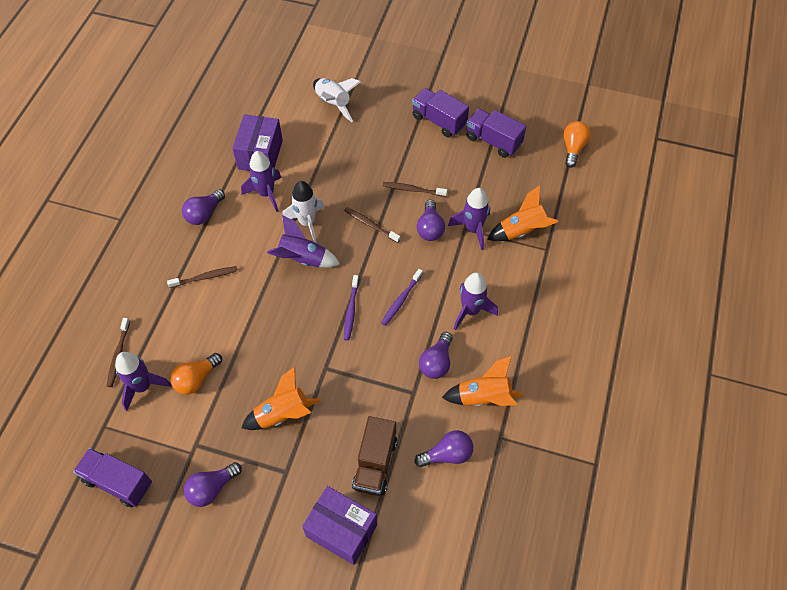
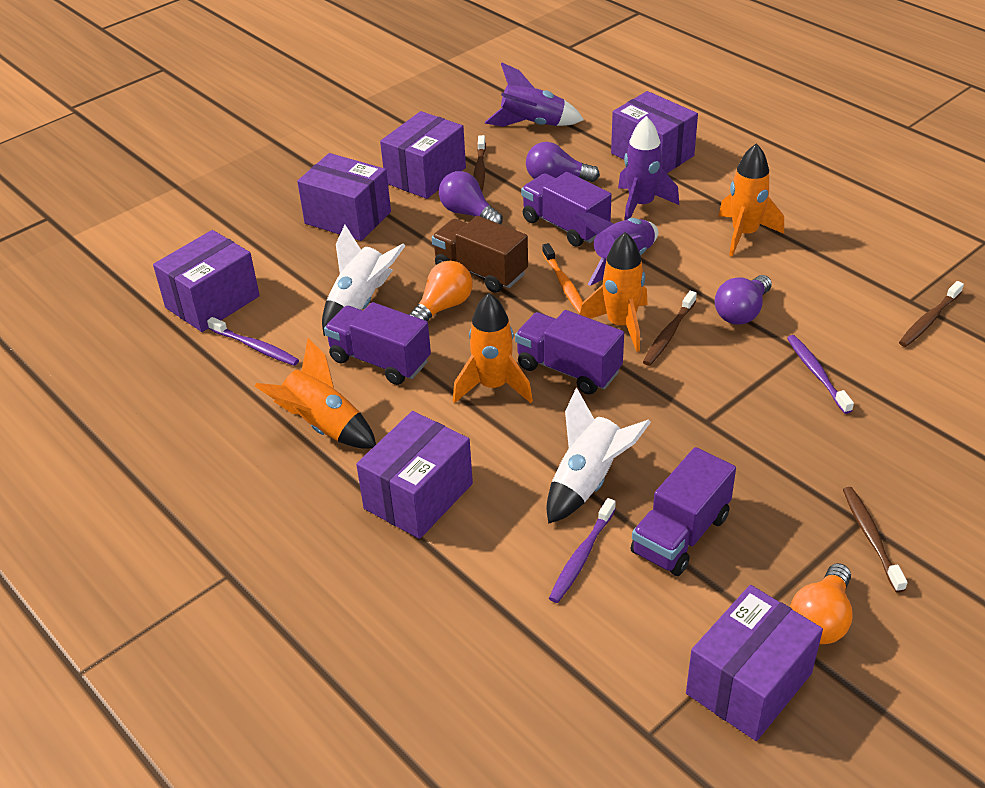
orange rocket: [241,367,321,430] [442,356,524,406] [487,186,558,241] = 3 -> [255,338,376,449] [453,293,533,403] [580,232,648,352] [718,143,784,257] = 4
orange toothbrush: none = 0 -> [542,243,583,314] = 1
purple box: [232,114,283,171] [302,486,377,565] = 2 -> [153,230,260,332] [297,153,391,241] [356,411,473,539] [380,111,466,199] [611,91,698,173] [686,585,823,741] = 6
purple light bulb: [182,189,225,225] [184,462,242,507] [415,430,473,467] [417,200,445,241] [419,332,452,379] = 5 -> [439,171,503,224] [526,142,600,182] [715,275,772,325] = 3
purple rocket: [115,352,172,411] [241,151,281,212] [267,215,340,268] [448,188,490,250] [454,272,498,330] = 5 -> [485,63,584,127] [574,213,658,286] [618,116,679,220] = 3
purple toothbrush: [344,275,359,341] [381,269,423,326] = 2 -> [207,317,299,366] [549,498,616,603] [787,335,854,414] = 3
purple truck: [73,448,152,507] [412,88,469,138] [466,109,526,158] = 3 -> [324,302,431,385] [515,310,624,395] [521,172,611,247] [631,447,736,576] = 4

